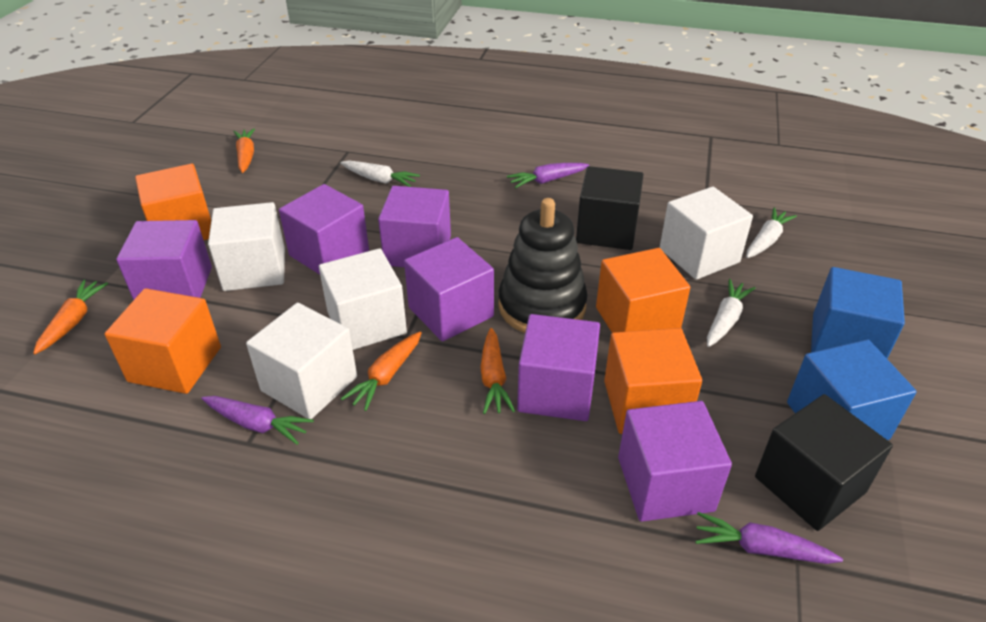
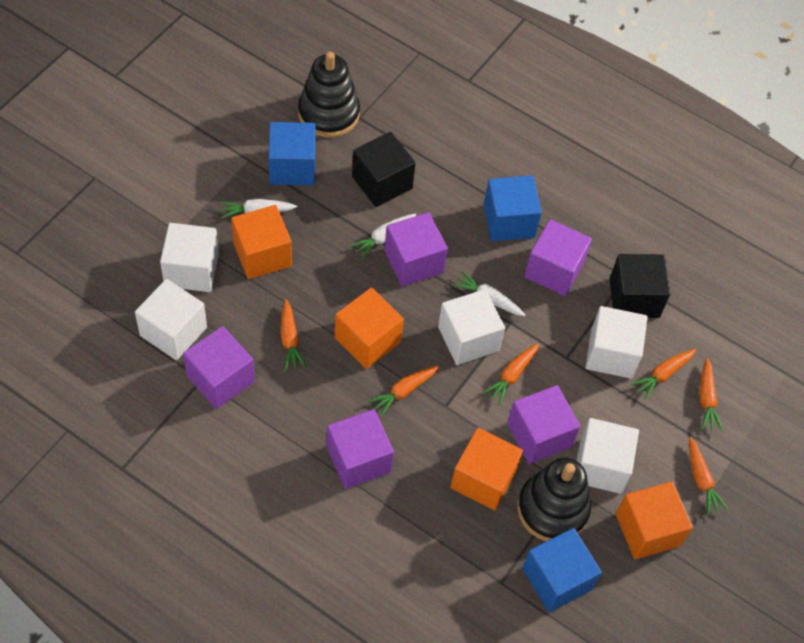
black stacking toy: [498,198,588,333] = 1 -> [298,52,360,138] [517,458,591,541] = 2
blue cube: [787,340,917,440] [811,267,905,358] = 2 -> [269,122,316,185] [484,175,542,242] [522,528,602,612] = 3
orange carrot: [33,280,108,354] [233,128,255,173] [341,332,422,411] [480,328,515,414] = 4 -> [281,299,307,371] [368,365,439,417] [483,343,539,405] [631,349,696,400] [689,437,728,515] [700,358,723,431] = 6
purple carrot: [201,396,314,445] [507,163,589,188] [695,512,843,564] = 3 -> none = 0
purple cube: [116,220,212,300] [279,184,369,275] [378,186,451,267] [404,237,494,342] [517,314,600,421] [618,401,732,522] = 6 -> [183,326,255,409] [327,409,394,489] [384,212,448,287] [507,385,580,464] [524,219,592,296] = 5
white cube: [208,202,285,291] [246,303,357,419] [319,248,407,350] [660,187,753,280] = 4 -> [135,279,207,360] [160,223,219,292] [438,289,505,365] [577,418,639,494] [586,306,648,379] = 5

